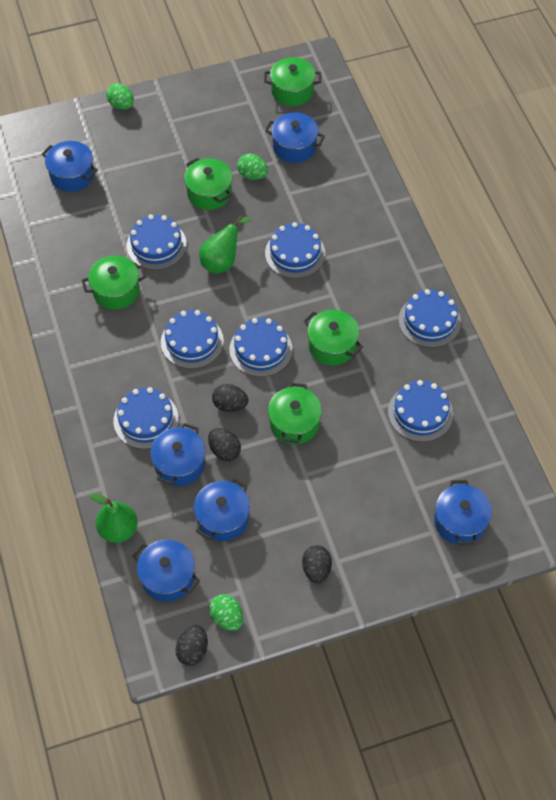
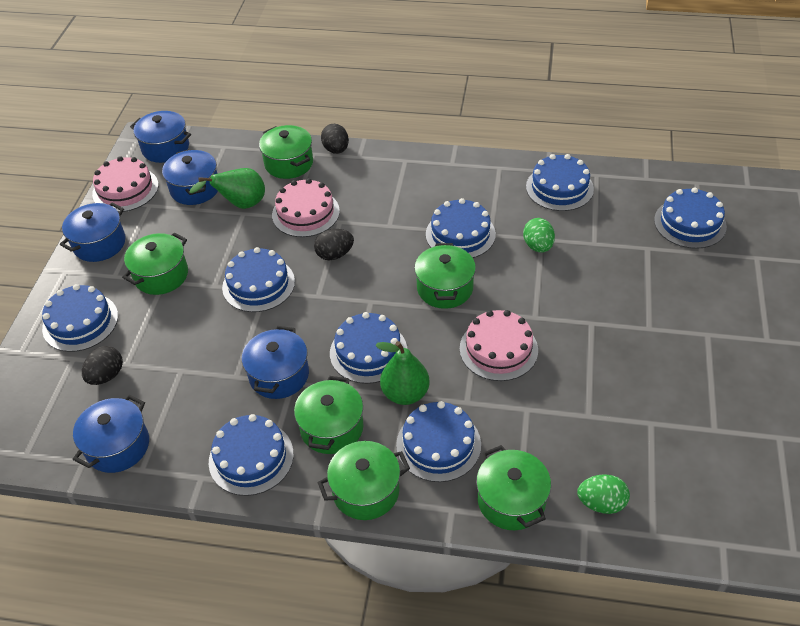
black egg: [175,625,208,666] [208,428,241,461] [212,384,248,412] [302,545,332,584] = 4 -> [82,346,123,385] [314,229,354,260] [321,124,349,154] = 3
blue cake: [114,387,179,449] [127,214,187,270] [161,310,224,369] [229,318,293,377] [265,222,325,278] [388,380,453,442] [399,289,461,348] = 7 -> [42,284,118,352] [209,414,294,496] [222,247,295,312] [330,312,407,384] [396,401,481,482] [426,198,496,258] [526,154,594,211] [654,187,727,249] = 8
blue pot: [42,141,97,192] [133,540,200,602] [150,423,205,486] [194,478,250,541] [265,113,325,163] [434,480,492,545] = 6 -> [60,202,126,262] [73,395,149,473] [130,111,191,163] [162,149,218,205] [242,326,309,399] = 5
green egg: [106,83,134,110] [209,594,243,631] [237,154,268,180] = 3 -> [523,218,555,253] [577,474,630,514] = 2
green pot: [82,255,146,310] [184,158,233,210] [264,57,321,106] [268,383,322,445] [304,310,363,365] = 5 -> [122,232,188,295] [259,125,313,179] [294,376,364,454] [318,441,410,520] [414,243,476,309] [476,445,551,530] = 6
pink cake: none = 0 -> [92,156,158,212] [272,178,340,237] [460,310,538,381] = 3

